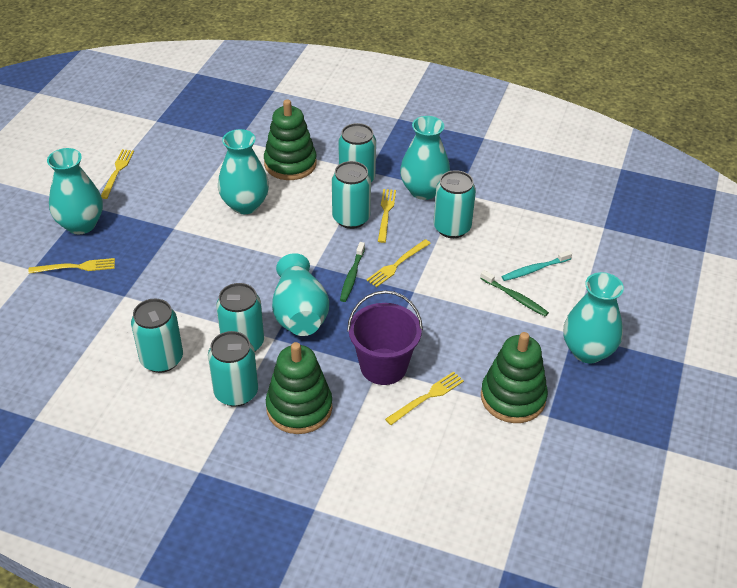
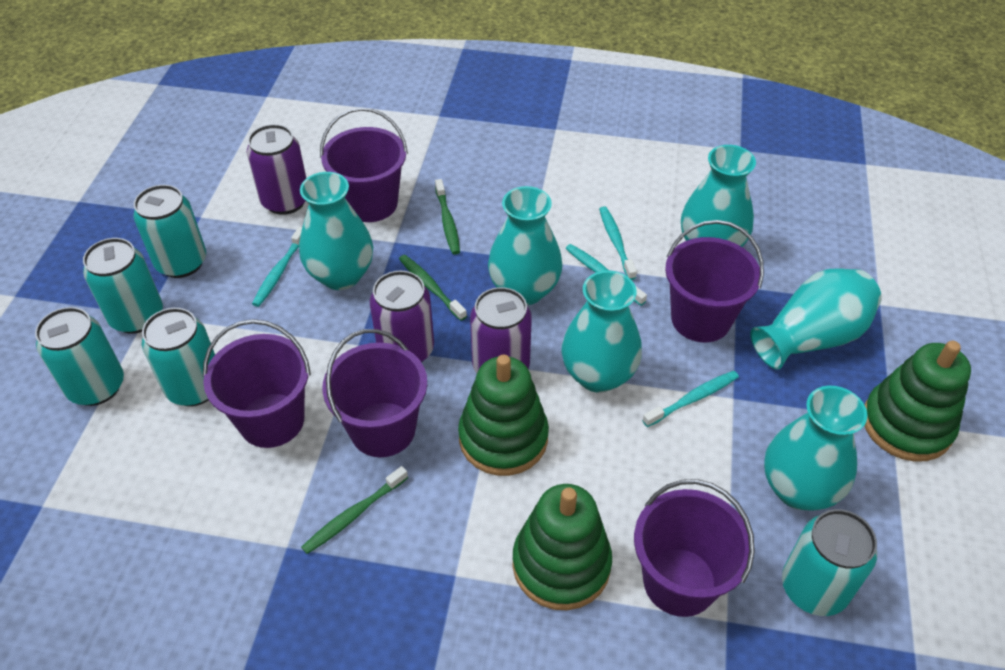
green toothbrush: [340,242,365,302] [480,270,549,317] = 2 -> [301,466,408,554] [399,255,467,321] [435,179,460,254] = 3
purple bucket: [347,290,423,385] = 1 -> [203,319,311,448] [320,107,408,222] [322,329,427,457] [634,479,755,617] [665,220,764,342] = 5
purple can: none = 0 -> [247,124,306,215] [370,271,434,362] [470,287,532,373] = 3
turquoise can: [131,299,183,373] [208,331,258,407] [216,283,264,352] [332,161,371,229] [338,123,376,182] [434,170,476,238] = 6 -> [35,307,124,406] [83,238,163,334] [134,185,206,278] [142,308,215,406] [782,509,877,616] = 5
turquoise toothbrush: [502,250,572,281] = 1 -> [252,227,302,307] [566,244,647,306] [599,206,637,280] [642,371,739,427] = 4
turquoise vase: [47,148,103,234] [218,129,269,214] [272,253,329,336] [400,116,450,200] [563,272,624,364] = 5 -> [299,172,373,290] [488,186,562,305] [561,270,642,393] [681,145,756,247] [750,268,882,370] [764,386,868,511] = 6
yellow fork: [28,258,115,274] [101,149,134,199] [366,239,431,287] [378,189,396,243] [385,371,464,425] = 5 -> none = 0

